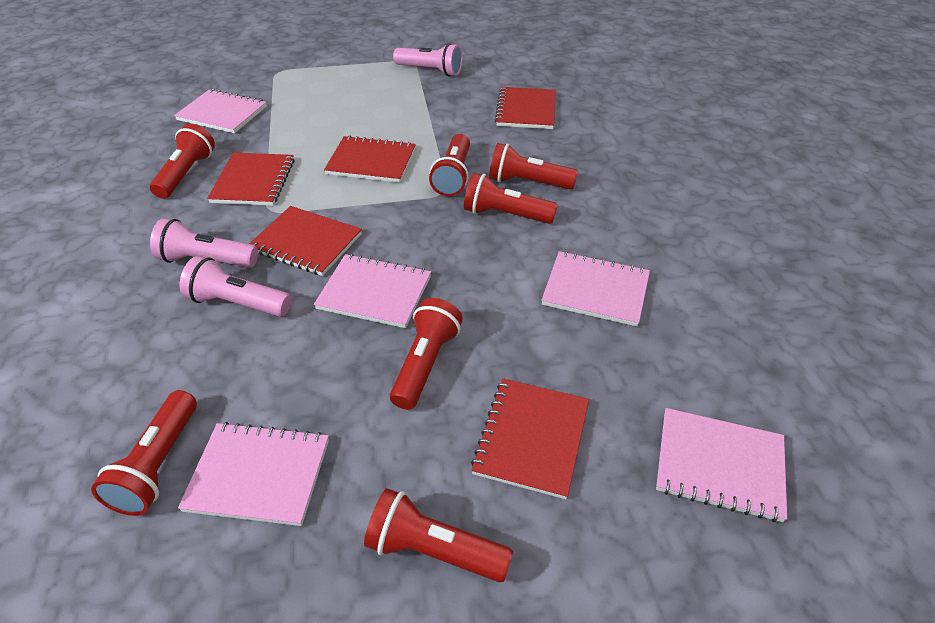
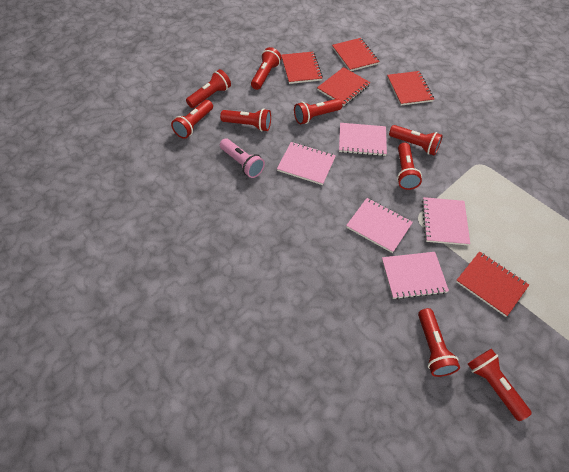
pink flashlight: [150,218,258,268] [180,256,291,317] [393,43,463,76] = 3 -> [220,138,265,178] = 1
red flashlight: [91,390,197,516] [150,124,215,199] [364,488,513,582] [390,298,463,410] [429,134,470,196] [464,173,558,224] [489,143,578,190] = 7 -> [171,100,213,139] [186,69,231,108] [220,108,271,131] [251,47,281,90] [294,99,342,124] [389,125,443,156] [397,143,422,190] [418,308,460,377] [468,349,532,421] = 9

